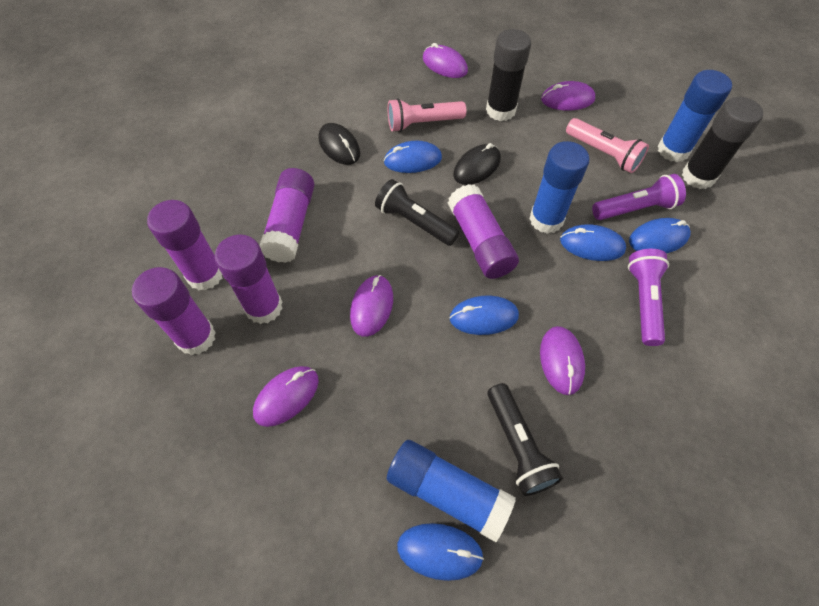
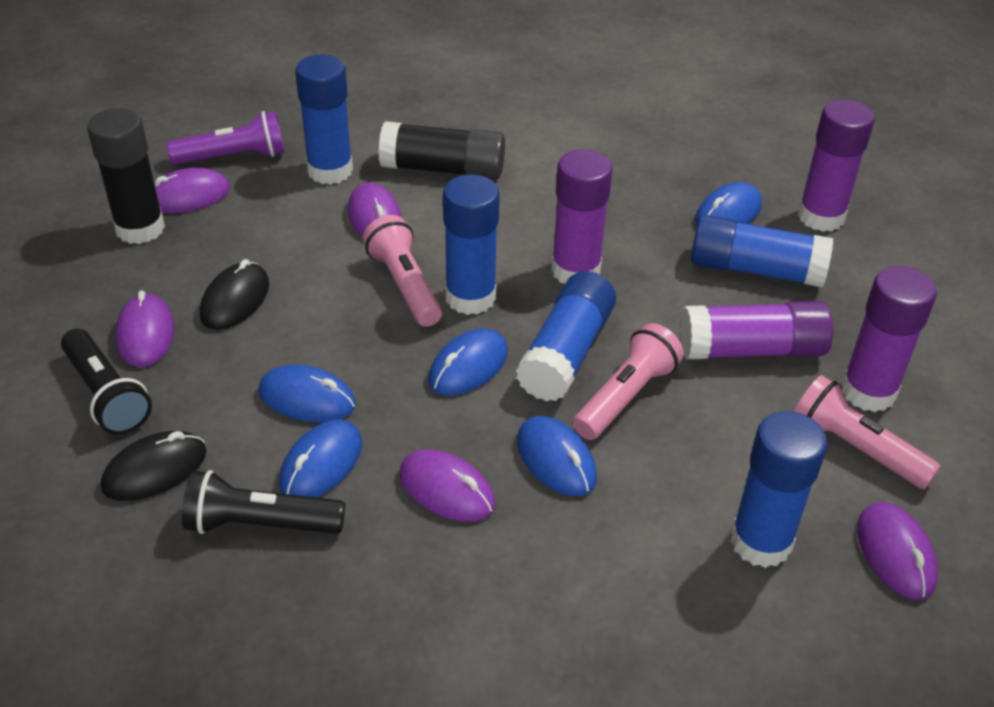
blue glue stick: [387,440,516,542] [529,141,589,234] [658,70,732,162] = 3 -> [295,55,353,185] [443,174,500,315] [516,271,616,401] [691,215,833,287] [730,411,827,568] = 5
pink flashlight: [388,98,466,132] [566,118,649,173] = 2 -> [363,215,442,327] [573,323,684,440] [794,375,941,489] = 3
purple flashlight: [592,174,686,220] [628,249,669,346] = 2 -> [166,111,285,165] = 1
purple glue stick: [132,267,216,355] [147,200,222,291] [215,234,283,324] [259,168,315,263] [448,184,519,279] = 5 -> [551,149,613,283] [680,301,833,360] [798,99,875,232] [841,266,937,412] = 4

